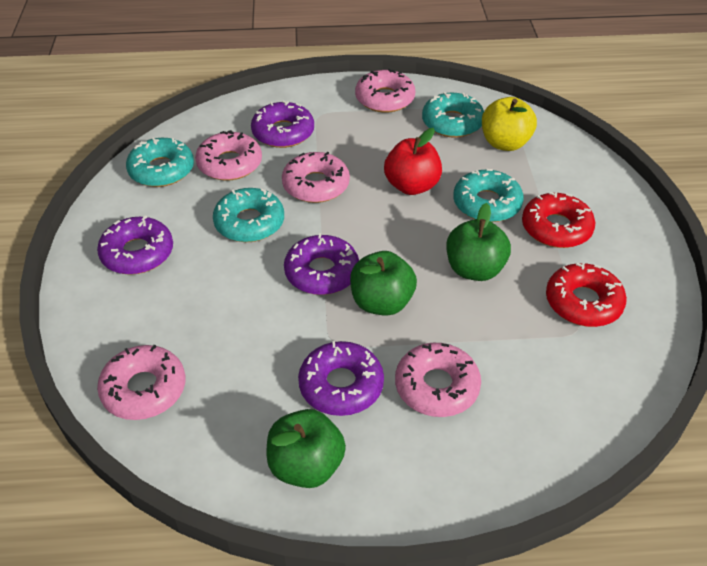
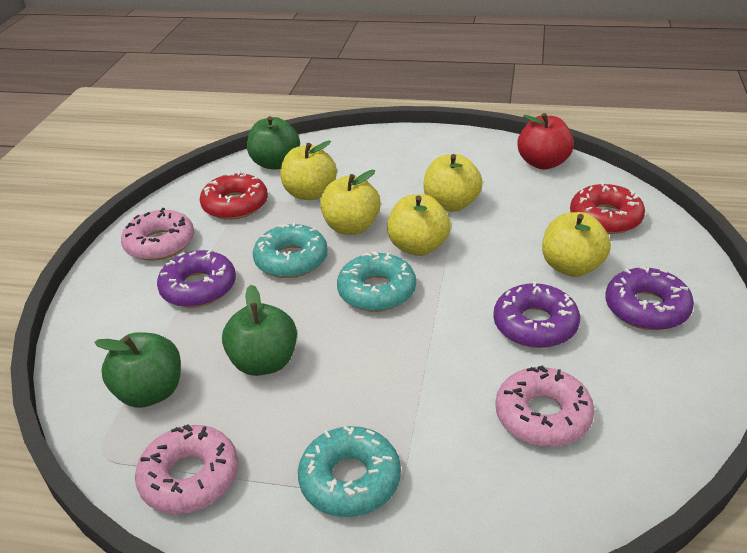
pink donut: [97,345,185,420] [195,130,262,180] [282,152,350,203] [355,69,415,113] [395,343,481,417] = 5 -> [121,208,194,261] [135,424,238,514] [495,366,594,447] = 3
purple donut: [97,215,173,275] [251,101,314,148] [284,233,359,295] [298,341,384,416] = 4 -> [157,249,236,307] [493,281,580,348] [605,266,694,330] = 3
turquoise donut: [126,137,194,187] [213,188,284,242] [422,92,484,138] [453,169,524,222] = 4 -> [253,222,328,278] [298,426,401,517] [337,251,416,312] = 3
yellow apple: [482,97,537,151] = 1 -> [281,140,337,200] [320,170,381,235] [387,194,451,256] [423,154,483,212] [542,212,611,277] = 5

